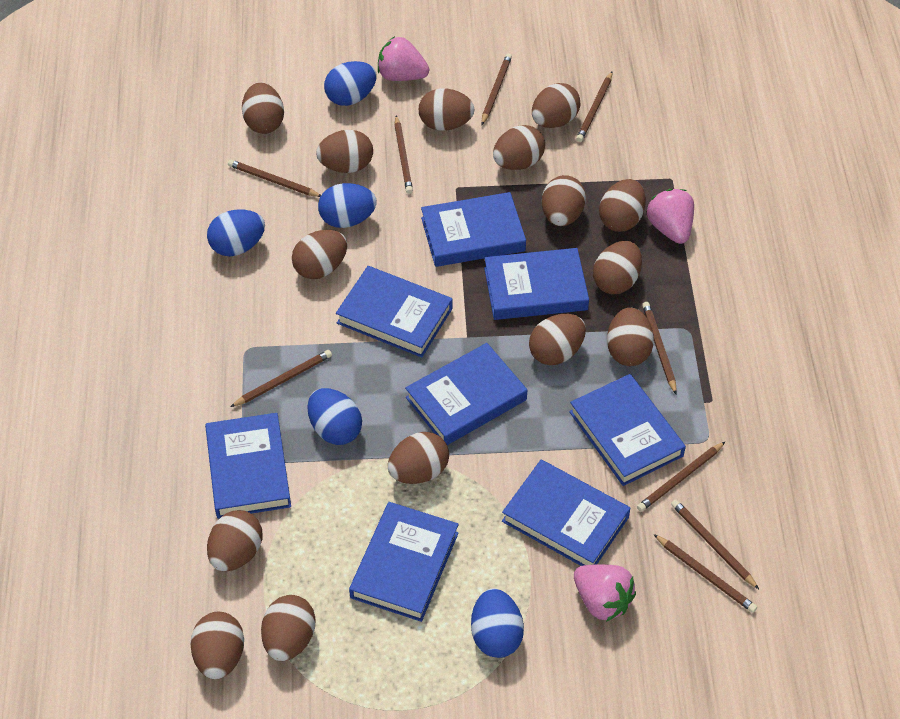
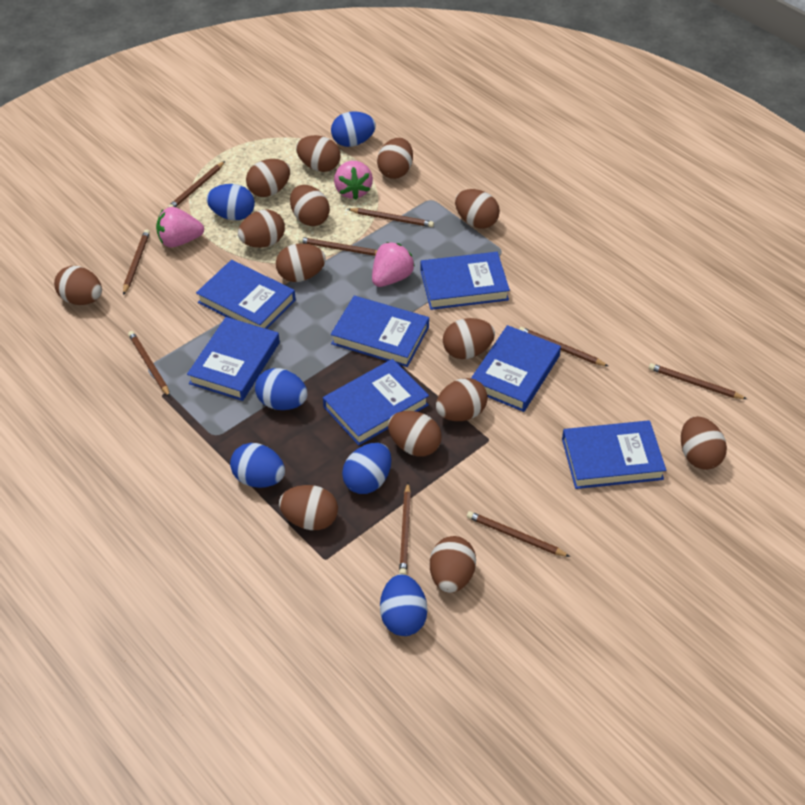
blue book: [205,413,291,519] [336,266,452,358] [349,502,459,622] [405,343,527,445] [421,192,526,267] [484,248,589,320] [502,460,631,566] [569,374,686,486] = 8 -> [187,317,280,401] [196,260,296,329] [323,359,429,446] [331,296,429,367] [420,252,510,310] [471,325,561,412] [562,420,666,489] = 7
blue egg: [207,210,265,256] [308,388,362,445] [318,183,377,228] [324,61,377,106] [471,589,524,658] = 5 -> [207,184,255,220] [230,443,285,488] [255,368,307,410] [331,111,376,147] [342,443,392,494] [380,574,428,636] = 6
brown egg: [190,612,244,679] [207,510,262,572] [242,82,284,134] [261,595,316,661] [292,230,347,279] [316,130,373,173] [388,432,449,484] [419,88,474,131] [493,125,545,170] [529,314,586,365] [532,83,581,128] [542,175,586,226] [593,241,642,294] [599,179,646,232] [607,308,654,366] = 15 -> [54,266,102,305] [238,209,285,248] [246,159,290,197] [276,243,326,282] [279,485,338,530] [290,185,330,226] [296,135,340,172] [377,138,413,179] [388,411,442,457] [430,536,476,593] [436,378,488,421] [443,318,495,359] [455,189,500,229] [681,416,727,470] = 14

